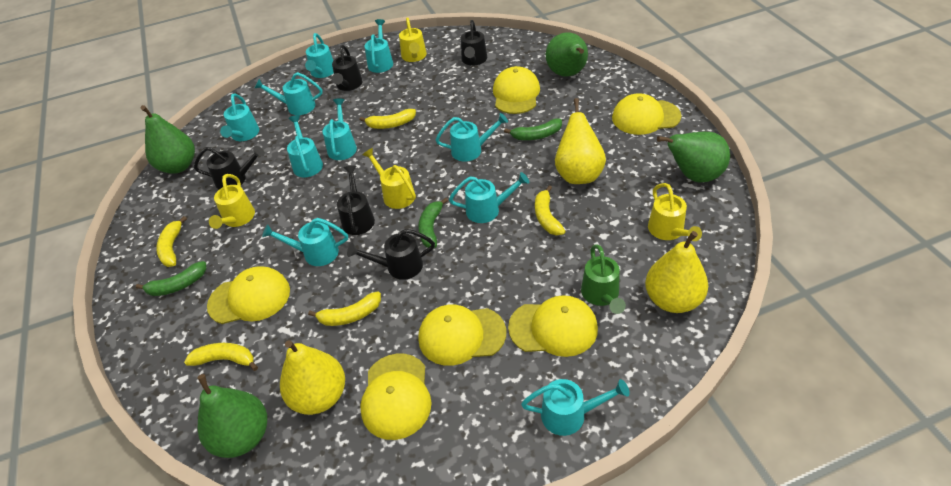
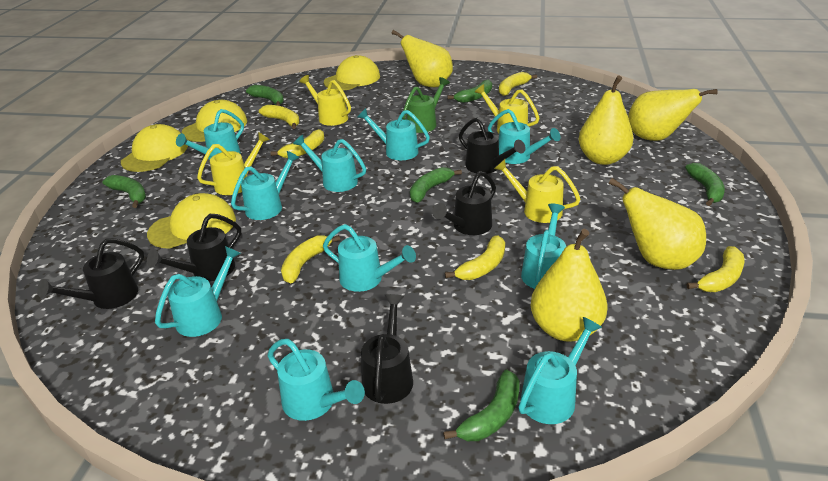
green banana: [136,261,206,296] [418,198,448,248] [504,118,562,140] = 3 -> [103,175,146,208] [246,85,284,106] [410,167,462,203] [443,370,520,441] [447,80,492,103] [685,163,725,206] = 6
green pear: [140,105,195,174] [197,374,267,458] [546,32,588,77] [657,131,730,182] = 4 -> none = 0
yellow banana: [156,216,187,267] [184,343,258,371] [308,291,381,326] [359,109,416,129] [535,185,566,236] = 5 -> [259,105,300,129] [270,129,324,158] [281,235,340,283] [445,235,505,280] [499,72,537,96] [687,246,744,292] = 6
yellow cap: [207,266,290,324] [360,353,432,440] [418,305,506,366] [493,66,540,114] [508,295,598,357] [612,93,682,135] = 6 -> [121,124,188,172] [147,193,236,249] [182,100,247,142] [324,55,380,90] = 4
yellow pear: [280,340,345,415] [555,98,606,184] [645,231,708,313] = 3 -> [392,30,453,87] [530,229,607,342] [579,76,633,165] [609,178,706,270] [628,89,718,141] = 5

